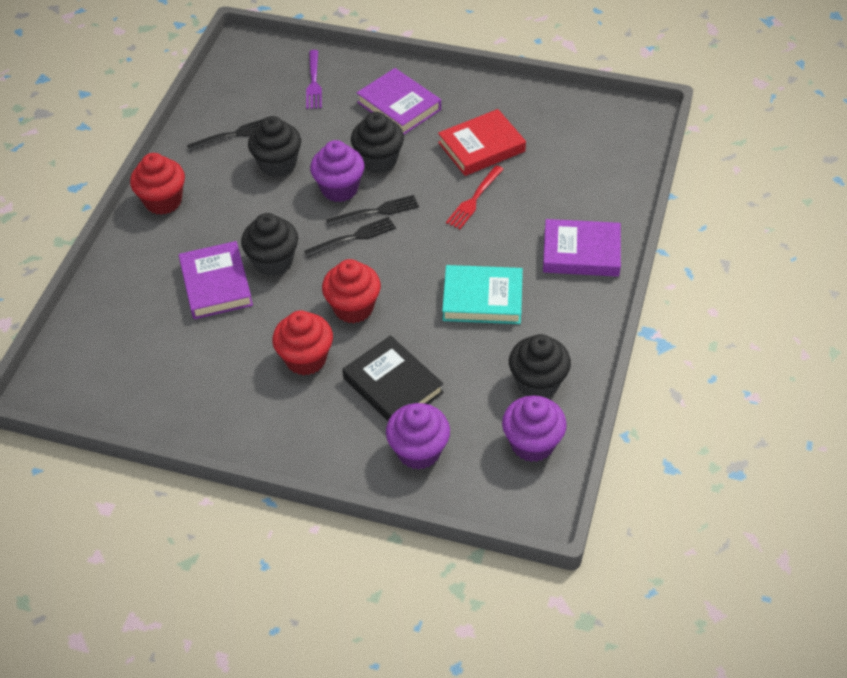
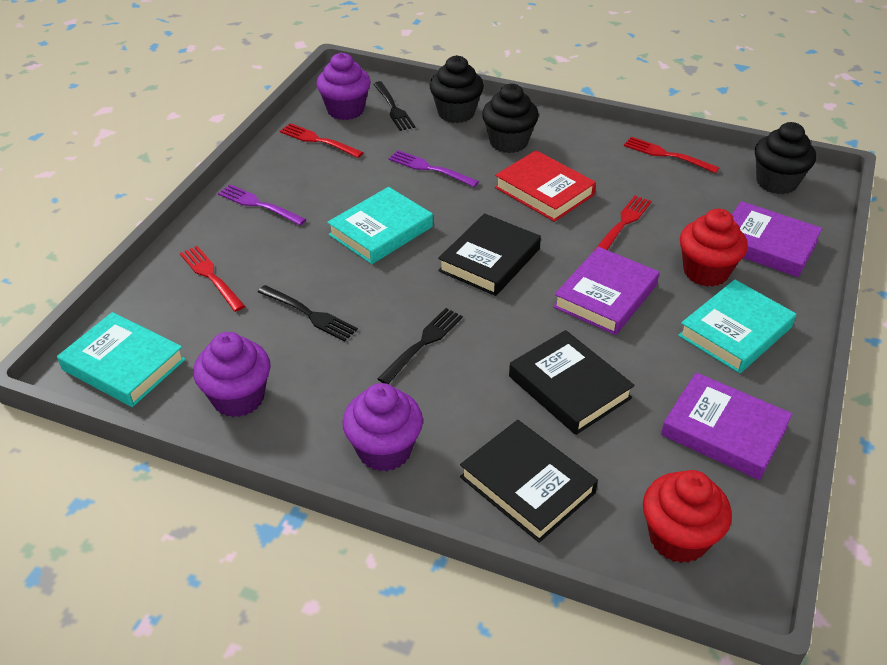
black book: [342,335,444,421] = 1 -> [438,213,541,296] [460,420,598,543] [509,330,635,435] = 3
black cupcake: [241,213,298,276] [248,116,301,177] [351,112,404,173] [509,334,571,398] = 4 -> [429,55,484,123] [482,83,539,153] [755,122,816,194] = 3
purple fork: [306,50,322,109] = 1 -> [218,184,306,225] [389,150,479,187] = 2
red cupcake: [130,153,185,215] [272,311,333,376] [322,259,381,323] = 3 -> [643,470,732,563] [680,209,748,287] = 2
red fork: [446,165,504,229] = 1 -> [180,246,245,312] [280,123,364,158] [595,195,652,250] [624,137,720,173] = 4
turquoise book: [442,265,523,324] = 1 -> [57,312,186,407] [327,187,433,264] [678,280,796,373] = 3

